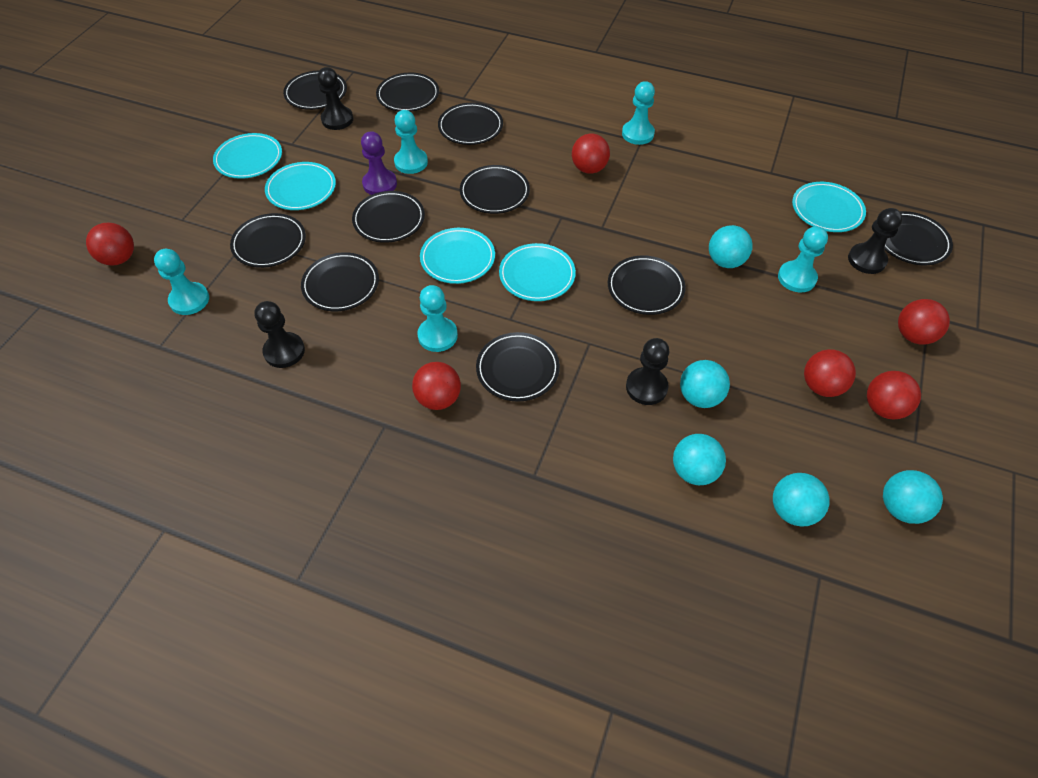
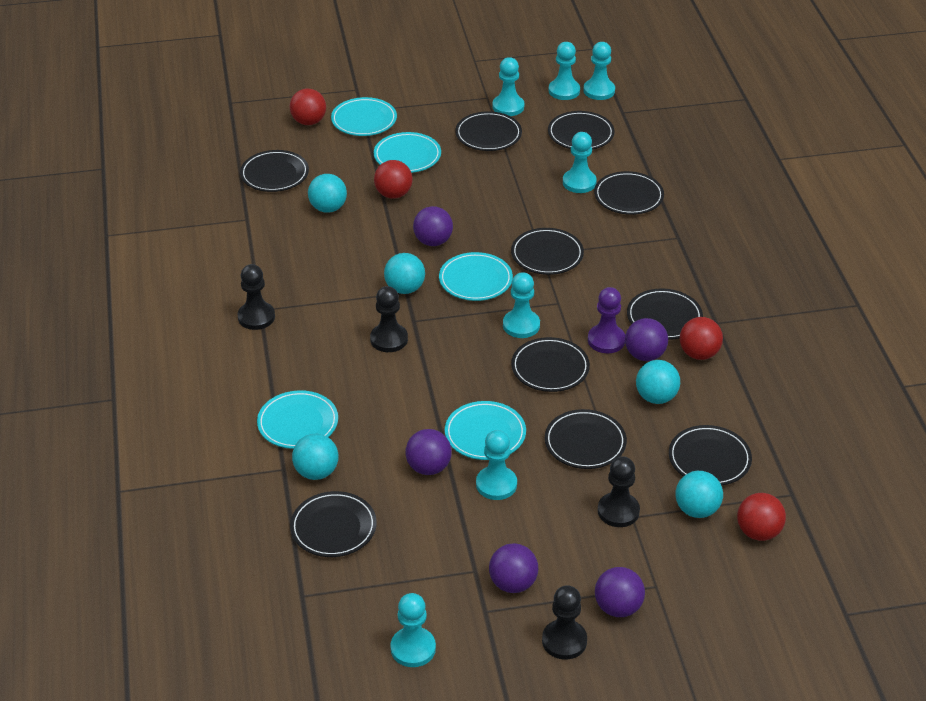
purple ball: none = 0 -> [405,429,452,475] [413,206,453,246] [489,543,538,593] [595,567,645,617] [625,318,668,361] = 5
red ball: [86,223,134,266] [412,362,461,410] [572,134,610,174] [804,349,856,397] [867,371,921,419] [898,299,950,345] = 6 -> [290,89,326,125] [374,160,413,199] [680,317,723,360] [737,493,786,541] = 4
turquoise pawn: [154,249,209,315] [394,110,428,174] [417,285,458,352] [622,81,655,145] [778,226,828,292] = 5 -> [390,593,436,667] [476,430,517,500] [492,57,524,116] [503,272,540,338] [549,42,580,100] [563,132,597,193] [583,42,615,100] = 7

